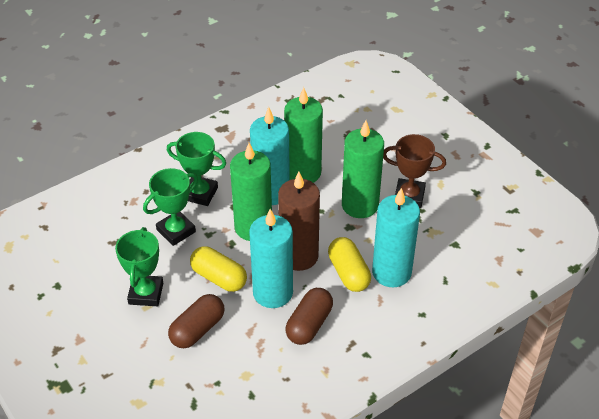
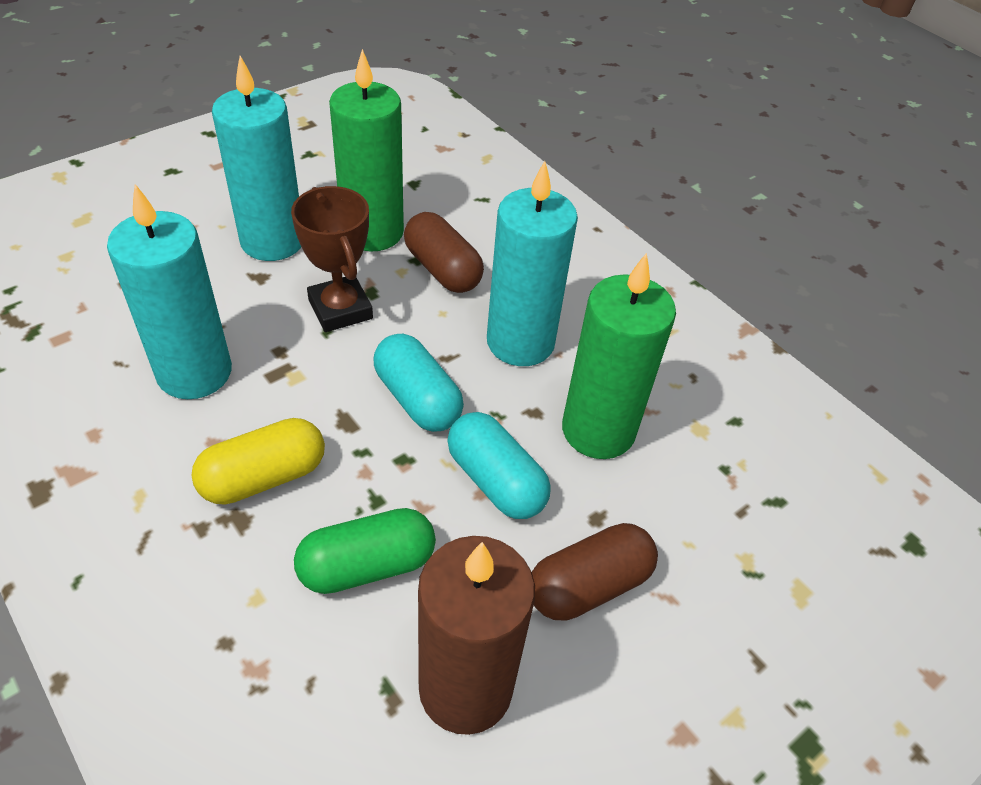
green candle: [230,143,272,241] [284,87,323,183] [342,120,384,218] = 3 -> [329,49,404,251] [562,253,676,459] = 2
green capsule: none = 0 -> [294,508,436,594] = 1
green trophy: [115,227,163,306] [143,168,198,246] [167,132,226,206] = 3 -> none = 0
turquoise capsule: none = 0 -> [373,334,464,432] [447,412,551,519] = 2
yellow capsule: [190,246,247,292] [328,237,371,292] = 2 -> [191,418,325,505] = 1

